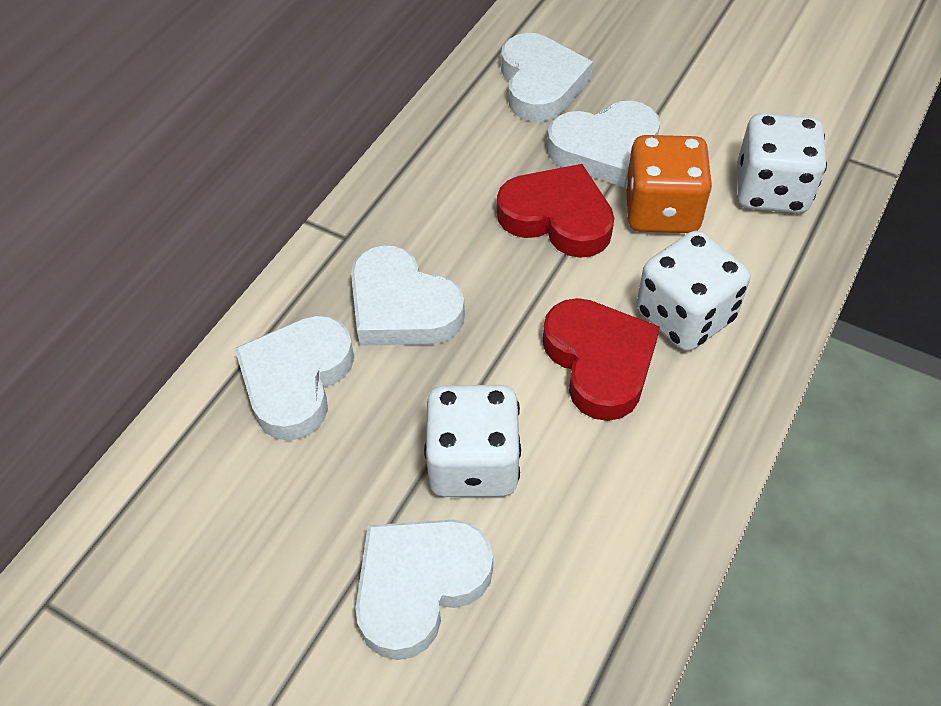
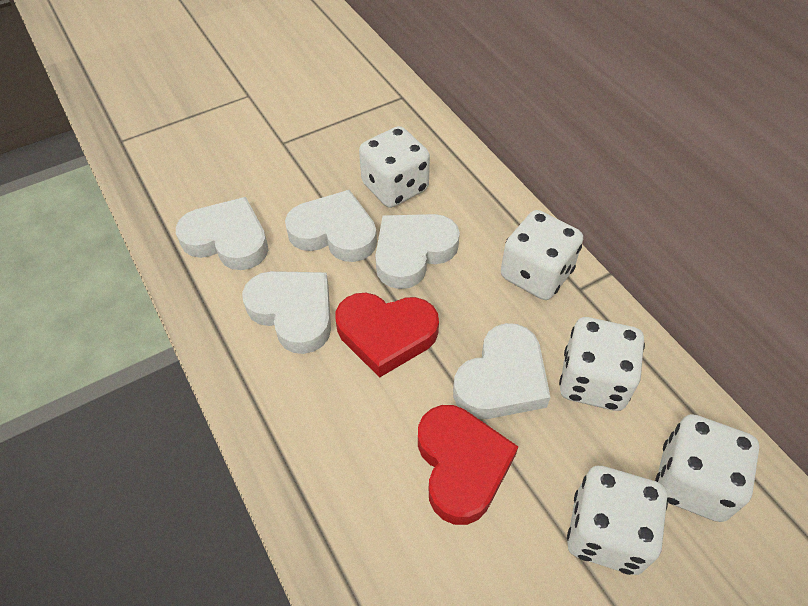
orange dice: [625,135,713,233] = 1 -> none = 0
white dice: [424,385,521,497] [636,231,750,351] [737,113,827,213] = 3 -> [359,126,430,208] [501,210,583,300] [559,317,645,411] [567,466,668,575] [655,414,759,522] = 5

